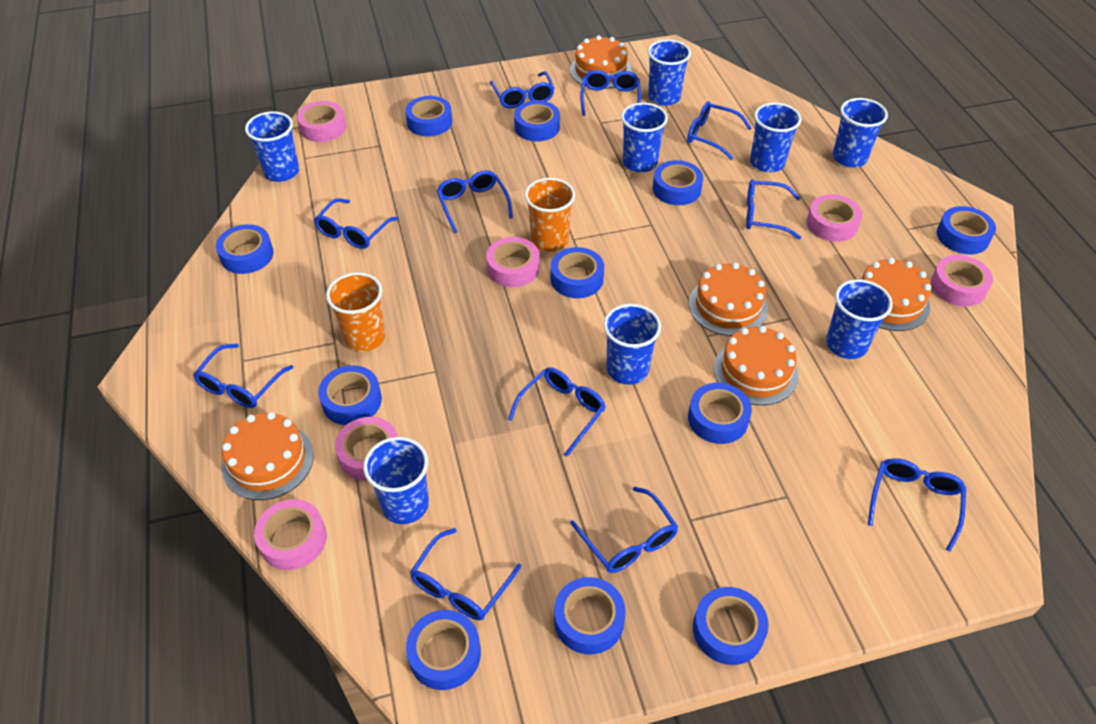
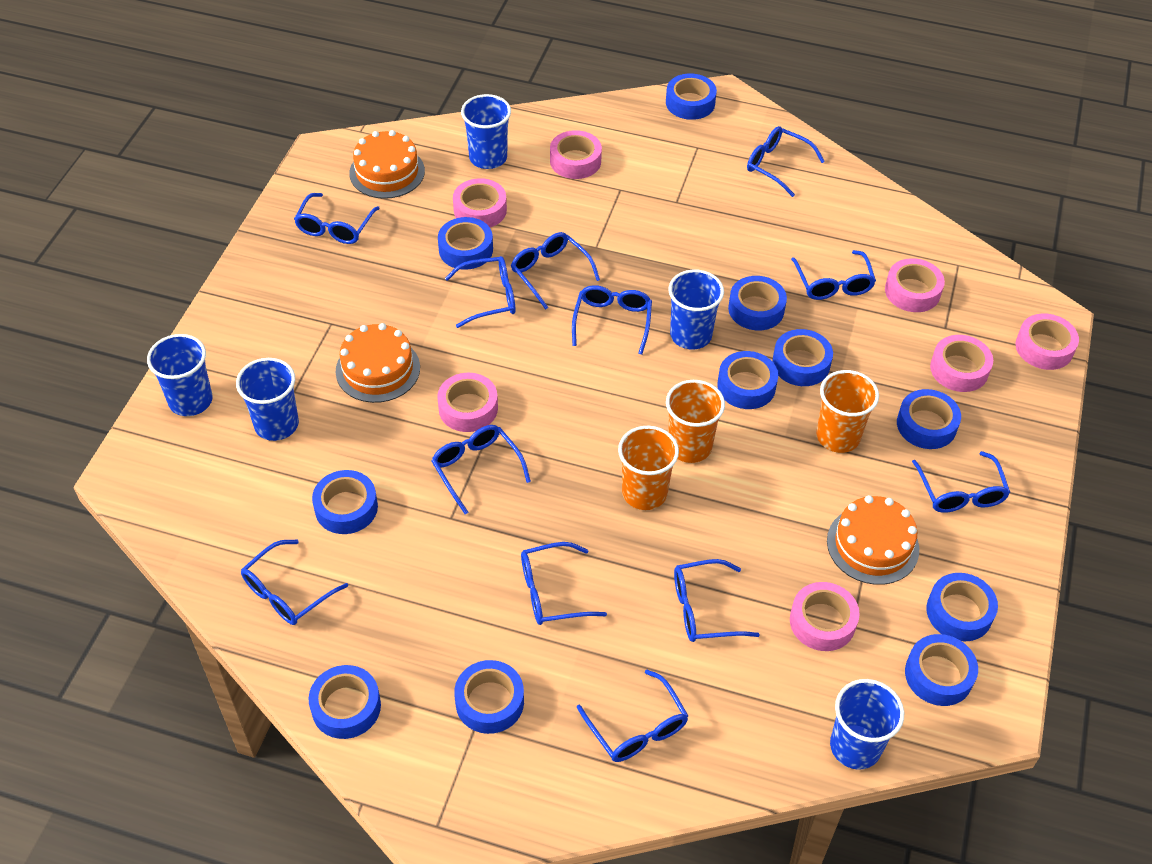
blue cup: [245,111,299,182] [363,437,429,524] [604,304,661,385] [621,102,668,172] [648,39,691,106] [750,103,801,172] [826,279,893,359] [833,98,888,167] = 8 -> [147,334,213,416] [236,358,299,441] [461,94,511,169] [668,270,724,350] [830,679,904,770] = 5
blue glasses: [193,344,294,408] [314,198,398,249] [410,528,522,620] [437,170,513,233] [490,72,555,108] [508,367,606,457] [570,487,678,573] [580,70,641,116] [687,101,752,160] [746,179,801,239] [868,458,966,552] = 11 -> [241,540,348,625] [294,193,380,244] [431,425,531,514] [445,256,516,328] [511,232,600,310] [521,542,607,625] [572,285,652,355] [577,670,689,762] [674,559,759,642] [747,126,825,197] [791,250,876,300] [912,451,1010,513] = 12
orange cake: [222,412,314,500] [570,35,631,89] [689,263,768,336] [714,326,798,405] [859,258,931,331] = 5 -> [336,323,420,403] [349,130,425,199] [827,495,919,585] = 3
orange cup: [326,272,385,352] [525,178,575,252] = 2 -> [618,426,679,510] [666,380,725,463] [816,370,879,453] = 3
pink tape: [254,499,327,570] [297,101,346,142] [335,417,398,481] [486,237,540,287] [807,194,862,242] [931,255,993,307] = 6 -> [437,373,498,432] [453,178,507,227] [550,130,602,179] [790,582,860,651] [885,258,945,312] [930,335,993,392] [1016,313,1079,370] = 7

